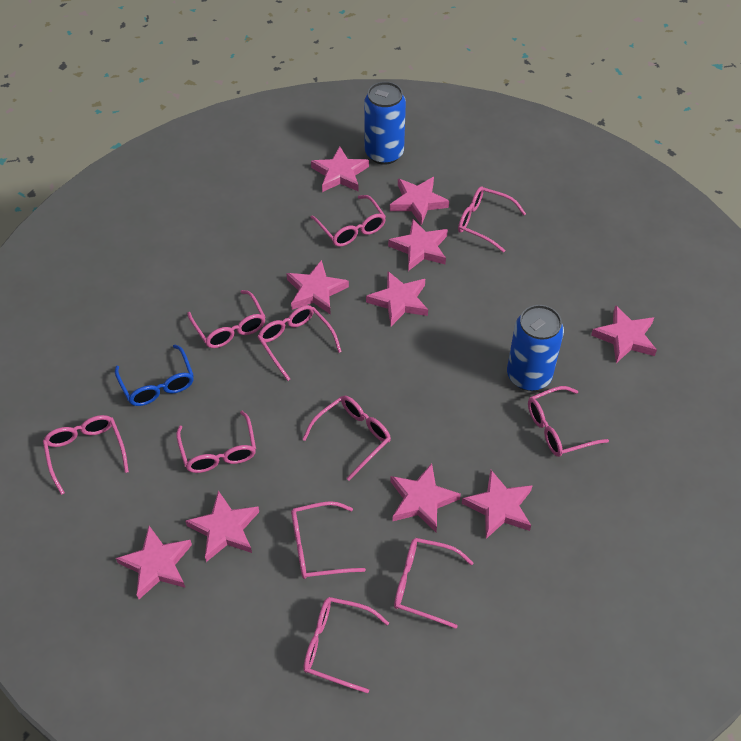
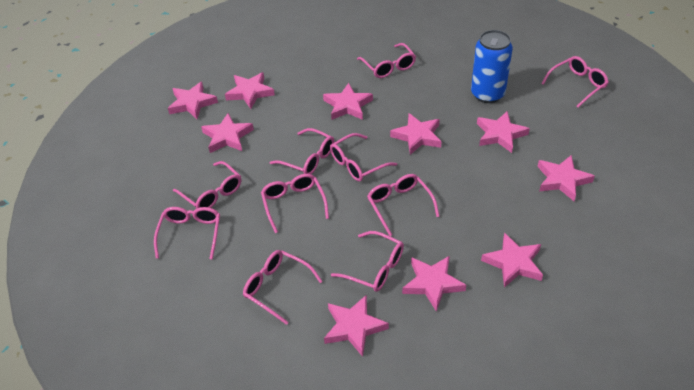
blue can: [364,82,406,165] [507,305,564,391] = 2 -> [471,30,513,103] = 1
blue glasses: [115,345,194,406] = 1 -> none = 0
pink glasses: [43,415,129,495] [176,411,256,473] [187,290,265,348] [258,305,342,381] [291,501,366,579] [302,395,391,481] [303,597,389,693] [310,195,386,247] [394,538,473,629] [458,187,526,253] [528,386,609,457] = 11 -> [154,207,220,260] [173,161,241,209] [243,250,323,325] [261,174,329,233] [270,128,334,174] [330,133,397,181] [331,231,404,292] [357,43,416,78] [367,174,440,236] [541,56,609,108] = 10

